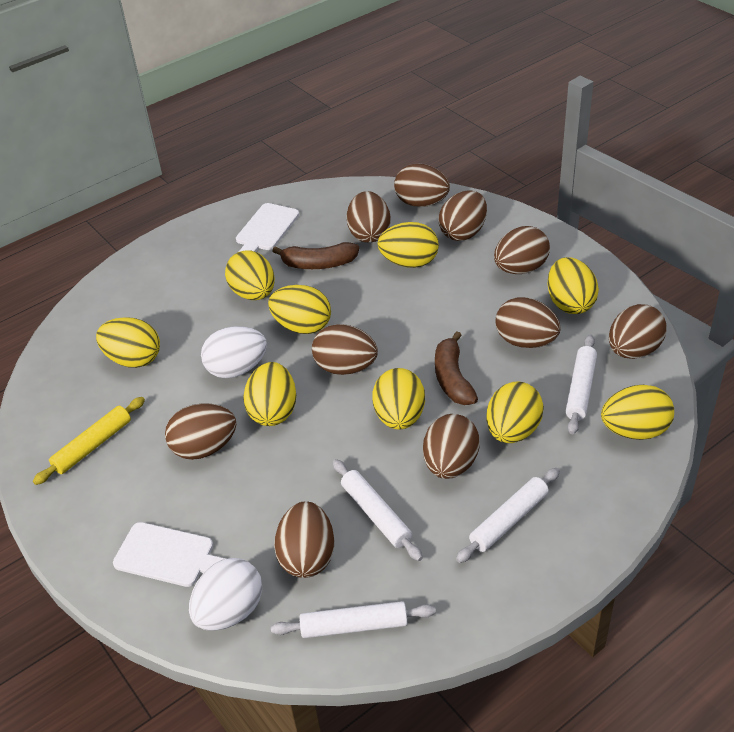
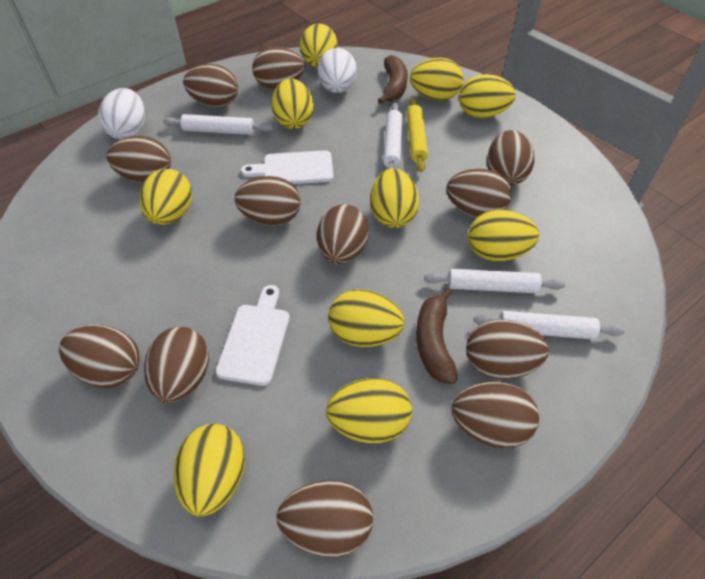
brown egg: [165,403,236,460] [274,501,334,578] [312,324,378,375] [347,191,391,243] [394,163,450,207] [423,414,480,479] [438,190,487,241] [494,226,550,274] [496,297,561,348] [609,304,667,359] = 10 -> [59,325,140,388] [106,136,171,183] [144,327,209,403] [183,64,238,107] [234,176,301,226] [252,47,305,89] [276,480,373,558] [317,204,369,264] [446,169,512,217] [452,382,539,448] [466,319,549,379] [487,130,534,185] = 12
yellow egg: [96,317,160,368] [225,250,275,300] [243,362,296,426] [268,285,331,334] [372,368,425,430] [378,222,439,268] [487,381,544,443] [548,257,599,314] [601,385,674,440] = 9 -> [140,169,192,225] [174,424,245,517] [271,78,314,129] [300,24,338,67] [326,378,412,443] [328,289,405,347] [370,168,419,228] [410,58,464,101] [459,74,516,118] [468,210,539,261] = 10

